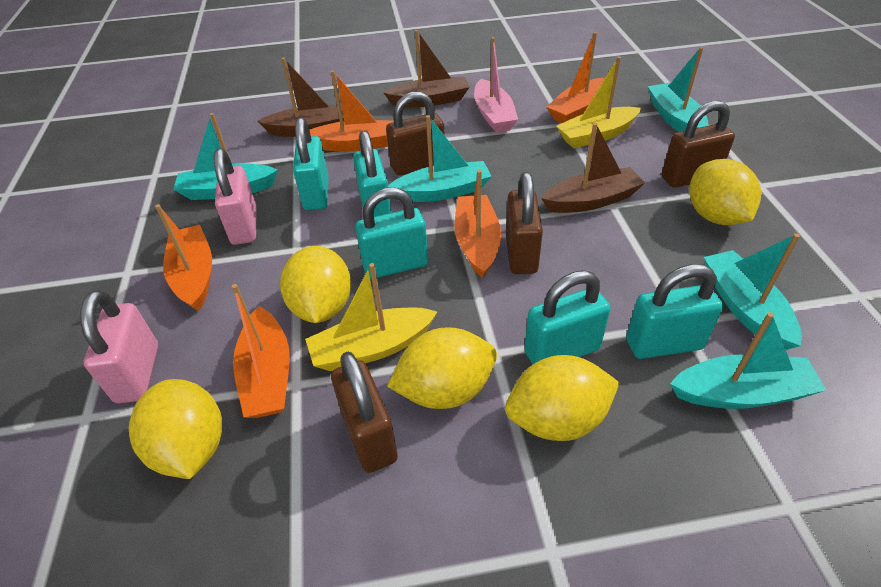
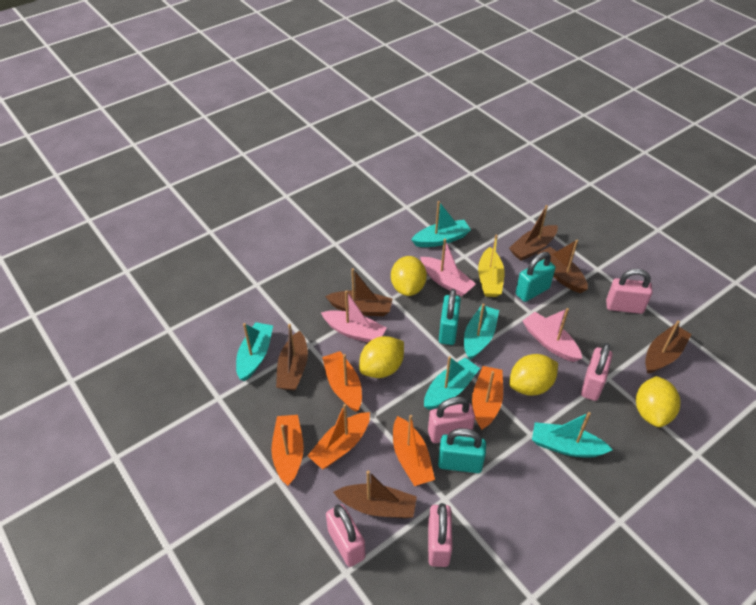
brown boat: [258,57,344,137] [383,30,470,108] [541,123,645,213] = 3 -> [276,324,308,391] [325,268,393,316] [333,471,417,518] [509,205,558,261] [537,240,588,293] [645,321,692,374] = 6
brown padlock: [331,352,398,473] [386,91,444,176] [506,172,543,274] [662,101,735,188] = 4 -> none = 0
pink boat: [474,37,518,133] = 1 -> [321,290,387,342] [420,239,476,296] [523,308,582,362] = 3
pink padlock: [80,290,158,403] [214,148,257,245] = 2 -> [326,504,365,567] [428,397,475,443] [428,503,453,567] [581,343,613,401] [606,269,653,314] = 5
turquoise padlock: [293,117,329,211] [353,130,392,217] [355,188,428,279] [524,270,611,364] [626,264,723,359] = 5 -> [438,428,486,473] [439,289,461,345] [516,252,555,302] = 3
yellow boat: [305,263,437,371] [556,57,641,148] = 2 -> [478,235,504,297] = 1
yellow lemon: [129,379,222,479] [280,246,351,323] [387,327,497,409] [505,355,620,441] [690,159,761,225] = 5 -> [359,336,404,378] [391,256,427,296] [509,354,558,396] [636,376,680,427] = 4

